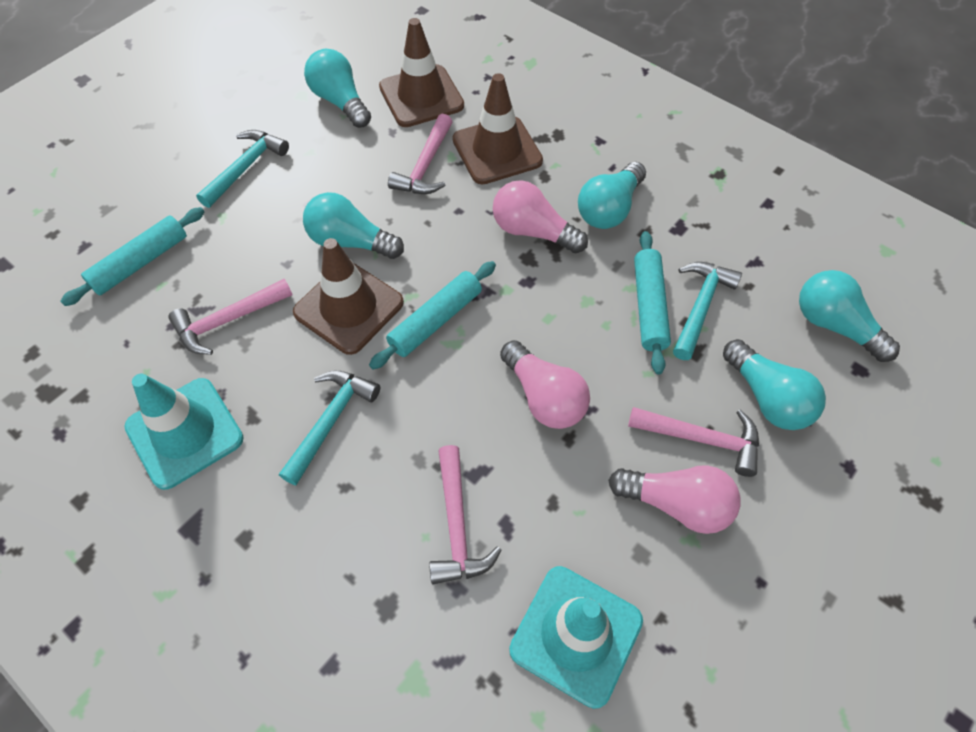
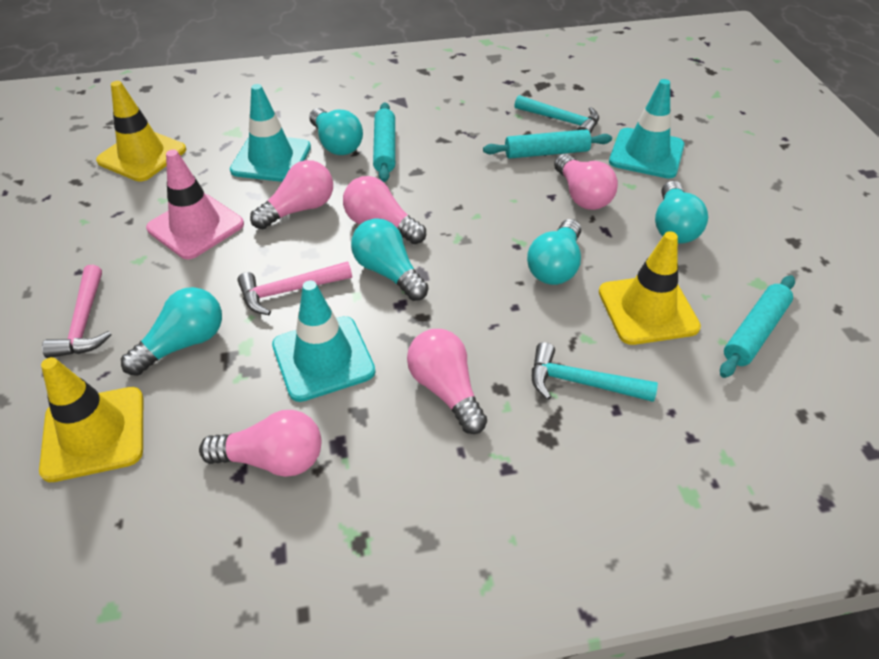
brown traffic cone: [293,238,404,355] [379,18,464,127] [452,73,543,185] = 3 -> none = 0
pink hammer: [169,279,293,355] [388,114,453,194] [429,445,502,584] [628,407,759,477] = 4 -> [42,265,112,358] [237,261,352,315] = 2
pink light bulb: [493,180,588,253] [500,340,590,429] [608,465,741,534] = 3 -> [199,410,322,477] [250,160,333,230] [343,176,426,244] [407,329,487,434] [554,154,618,210] = 5
pink traffic cone: none = 0 -> [146,150,244,259] = 1
turquoise hammer: [196,130,289,208] [279,371,380,485] [673,262,742,360] = 3 -> [514,95,599,134] [532,342,658,402] = 2
turquoise traffic cone: [124,374,244,490] [509,566,643,709] = 2 -> [230,84,311,182] [272,281,375,402] [609,79,685,178] = 3
yellow traffic cone: none = 0 -> [39,357,143,482] [96,81,186,182] [599,231,701,345] = 3

